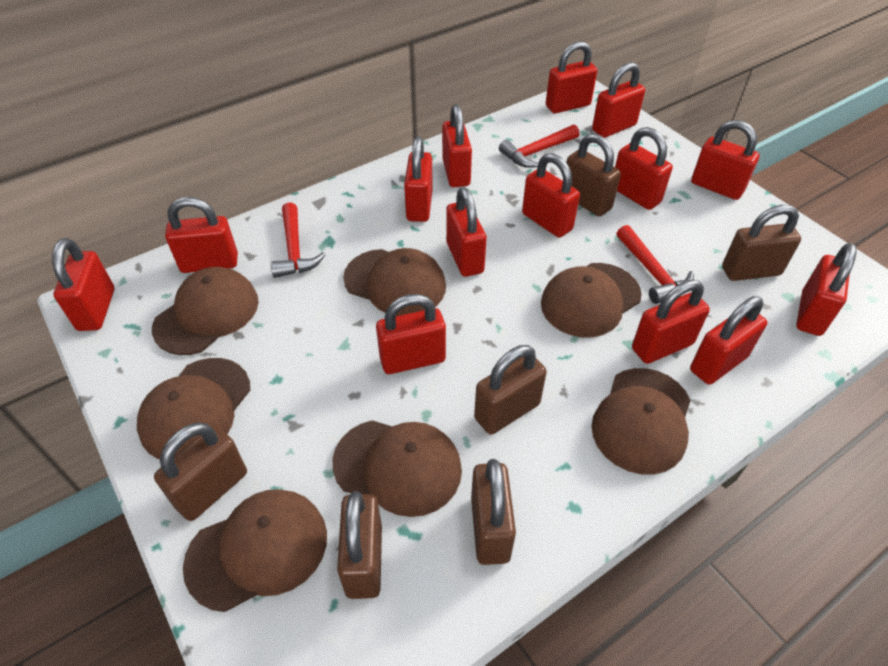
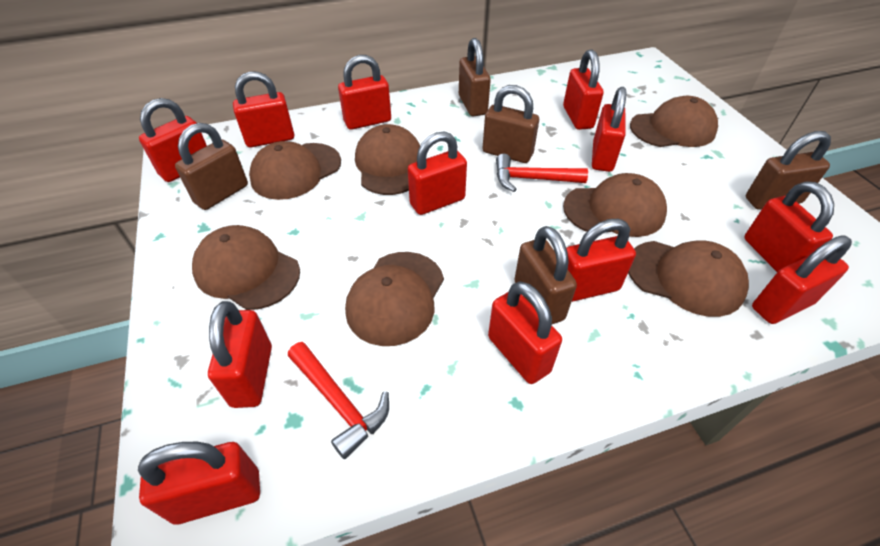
brown padlock: [154,423,247,521] [337,491,382,599] [471,459,516,565] [474,345,547,435] [566,134,621,217] [722,205,801,281] = 6 -> [175,123,248,210] [459,38,491,117] [482,85,539,163] [514,226,577,324] [746,131,831,210] = 5
red hammer: [271,202,325,278] [499,124,579,168] [616,225,694,304] = 3 -> [288,342,389,459] [496,154,588,192] = 2
red padlock: [52,238,114,331] [165,197,238,273] [376,294,446,374] [404,137,433,222] [442,104,472,187] [446,187,487,277] [522,153,580,238] [546,41,597,113] [592,62,645,138] [615,127,673,210] [632,279,710,364] [690,296,767,385] [691,120,760,200] [796,243,857,336] = 14 -> [138,442,260,525] [139,98,207,182] [208,301,272,408] [233,72,294,147] [338,55,391,130] [408,131,467,215] [488,281,562,384] [563,49,604,130] [566,219,636,302] [592,87,627,172] [744,181,834,272] [752,235,852,324] = 12

